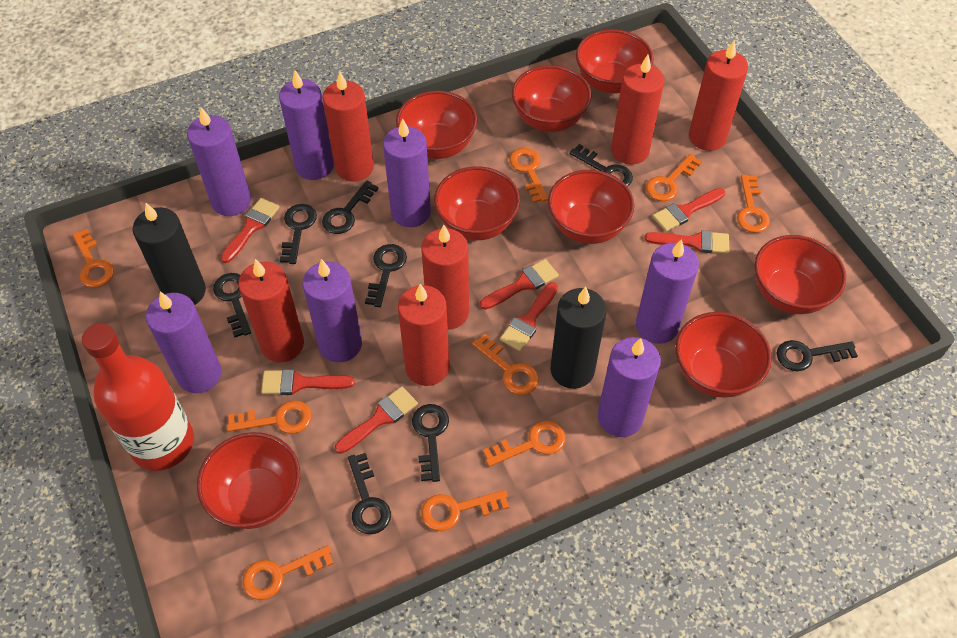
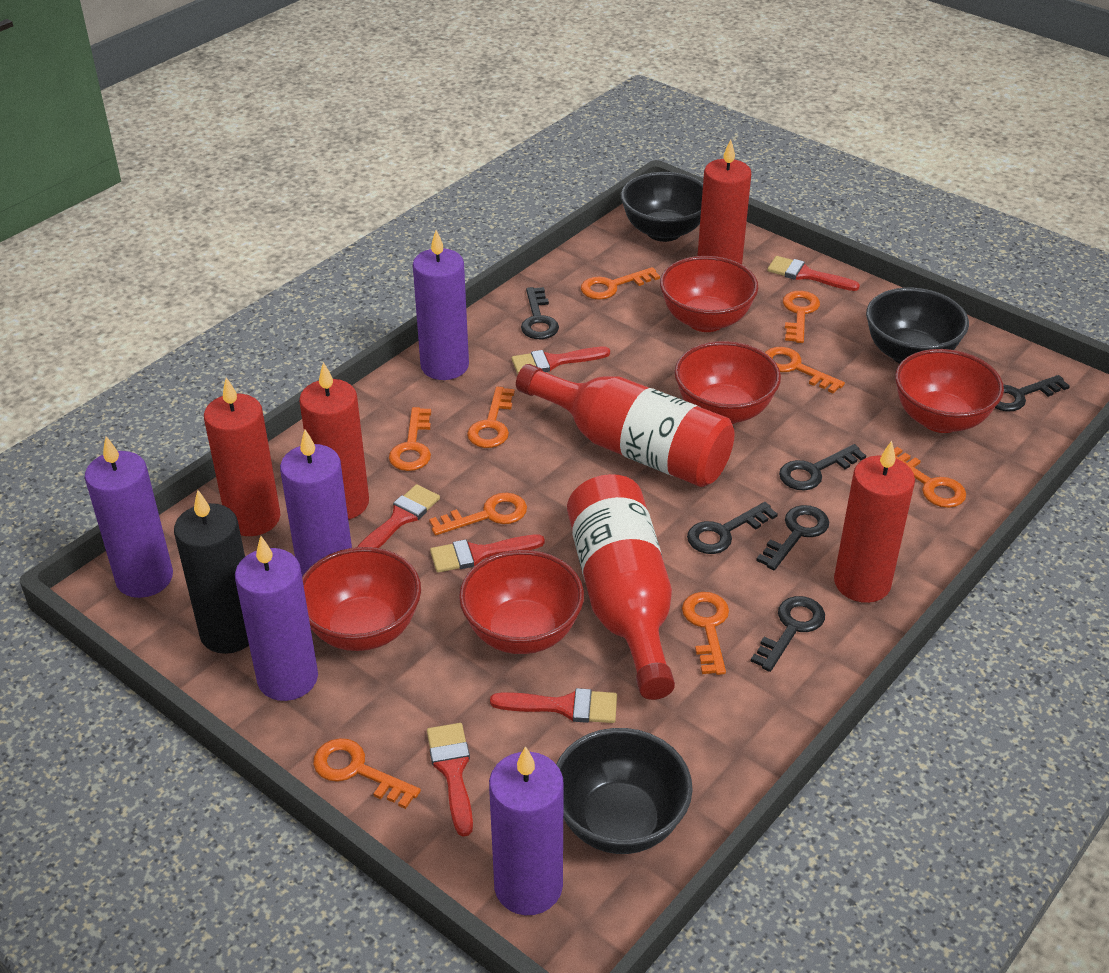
black bowl: none = 0 -> [556,728,693,854] [621,172,703,242] [866,288,969,364] = 3
black candle: [133,203,206,305] [550,287,607,389] = 2 -> [174,490,249,654] = 1
black key: [213,273,251,337] [280,204,317,264] [322,180,379,234] [348,453,391,534] [365,244,407,307] [412,404,449,482] [569,144,633,186] [776,340,858,371] = 8 -> [521,287,559,339] [687,502,778,554] [751,596,825,672] [756,505,829,570] [779,444,866,491] [995,375,1070,412] = 6
purple candle: [146,292,222,393] [187,107,251,216] [279,70,334,180] [302,259,362,362] [383,118,431,227] [598,337,661,437] [636,239,699,344] = 7 -> [85,436,173,598] [235,536,318,701] [280,429,352,577] [413,230,469,380] [489,746,564,915] = 5
red bottle: [82,323,194,471] = 1 -> [516,364,735,487] [567,474,675,700] = 2
red bowl: [197,432,300,529] [396,91,477,159] [434,166,520,240] [512,65,591,132] [548,170,634,244] [576,29,654,93] [676,312,772,398] [755,235,846,314] = 8 -> [302,547,421,651] [459,550,584,654] [660,256,759,332] [674,341,781,424] [895,349,1004,433] = 5
red brush: [221,198,280,263] [261,369,355,395] [335,386,418,454] [480,259,559,310] [500,282,558,351] [644,230,730,254] [653,188,725,232] = 7 -> [357,484,440,548] [427,723,473,836] [430,535,545,573] [490,688,617,723] [512,347,610,374] [767,256,860,291] = 6
red candle: [238,259,304,363] [322,72,374,182] [398,284,450,386] [421,225,469,329] [611,55,664,165] [689,40,748,151] = 6 -> [204,377,280,536] [299,362,369,520] [697,139,751,264] [834,441,915,603] = 4

